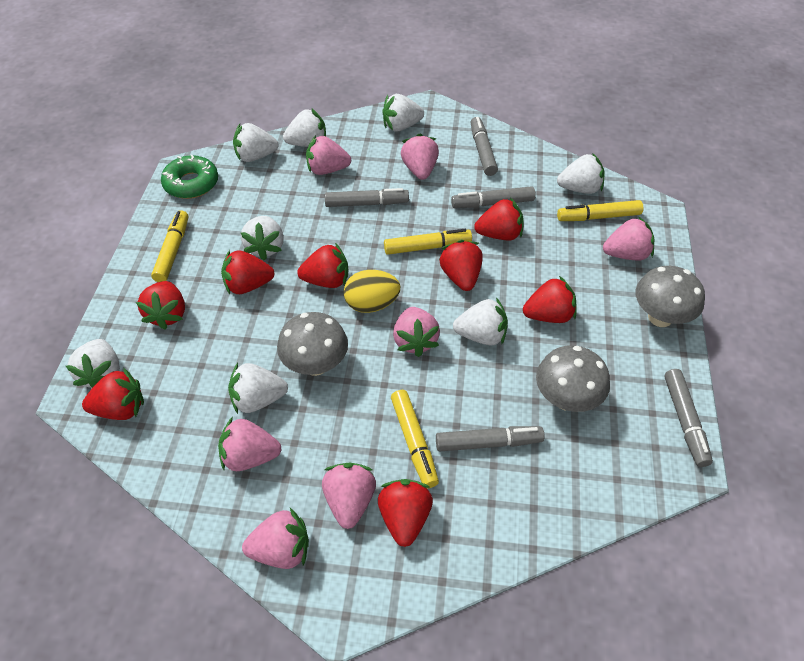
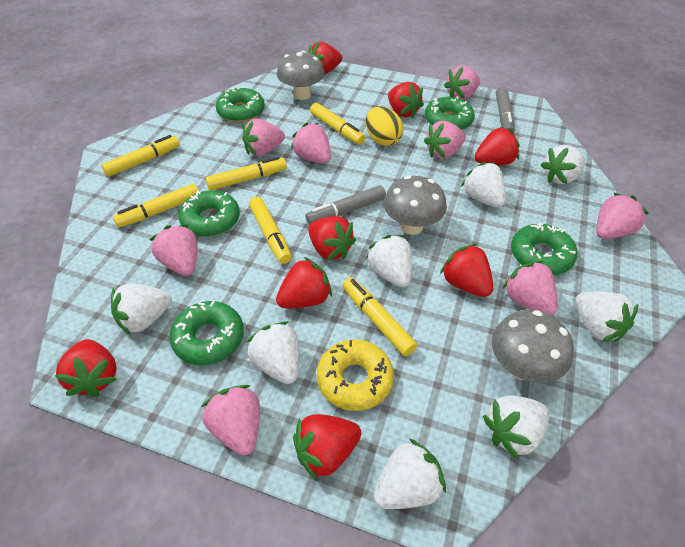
green donut: [161,155,218,199] = 1 -> [170,301,244,365] [178,190,240,237] [216,87,265,122] [425,96,475,130] [511,223,578,275] = 5
grey marker: [325,188,409,207] [436,426,544,452] [451,186,536,208] [471,117,498,176] [664,369,713,467] = 5 -> [305,185,386,225] [496,87,515,132] = 2
pink strawberry: [218,417,281,471] [242,508,309,569] [306,135,351,175] [322,463,376,529] [393,307,440,357] [401,134,439,180] [603,216,654,261] = 7 -> [149,225,197,276] [201,385,260,456] [242,119,285,157] [291,123,331,164] [424,121,466,159] [444,66,480,100] [502,261,558,315] [596,193,649,239] = 8
yellow donut: none = 0 -> [317,340,394,411] = 1
yellow marker: [151,210,188,282] [384,229,472,255] [391,390,439,488] [557,200,643,221] = 4 -> [102,135,180,177] [113,184,199,228] [205,156,287,190] [249,197,292,264] [310,103,365,145] [343,278,417,357] = 6

